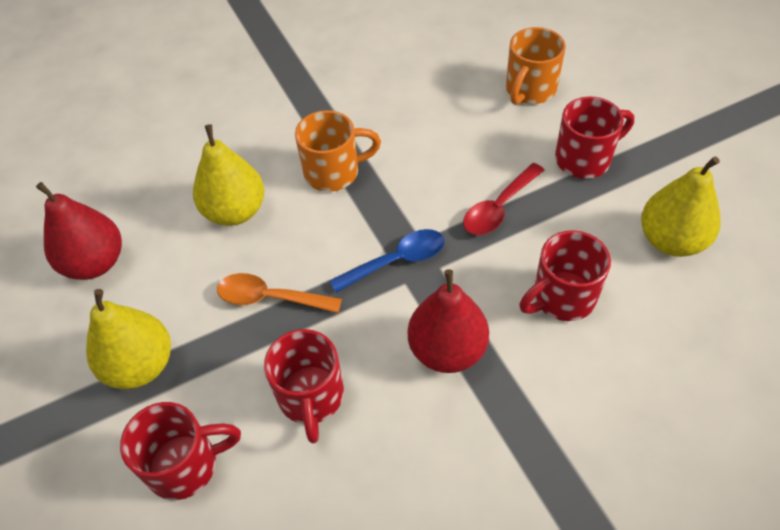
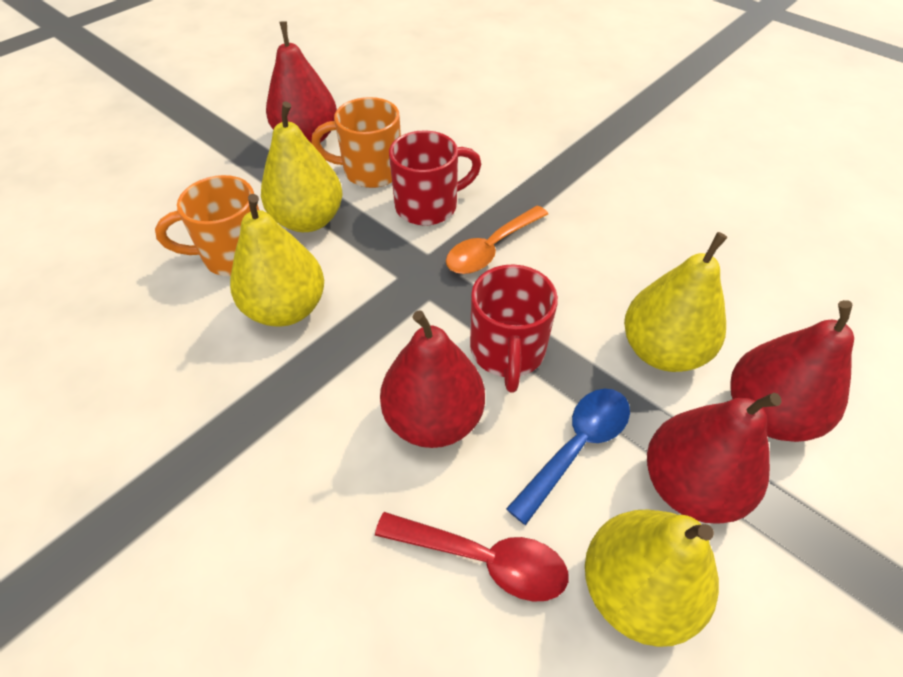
red mug: [120,402,241,500] [264,329,344,443] [520,230,611,321] [555,97,634,179] = 4 -> [389,130,481,226] [470,264,558,392] = 2
red pear: [36,182,122,280] [408,269,489,373] = 2 -> [266,21,337,143] [380,310,485,448] [647,393,782,524] [730,300,854,442] = 4
yellow pear: [86,289,171,389] [193,124,264,226] [641,156,721,257] = 3 -> [230,194,324,326] [261,102,343,232] [585,509,719,647] [624,232,727,372] = 4

